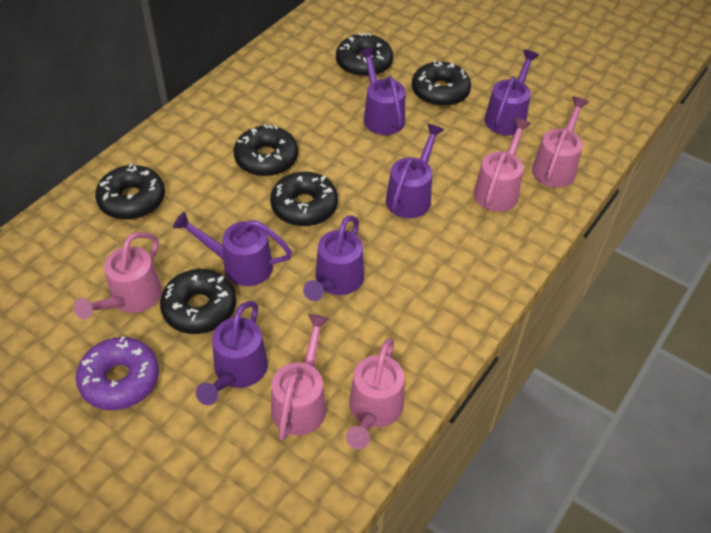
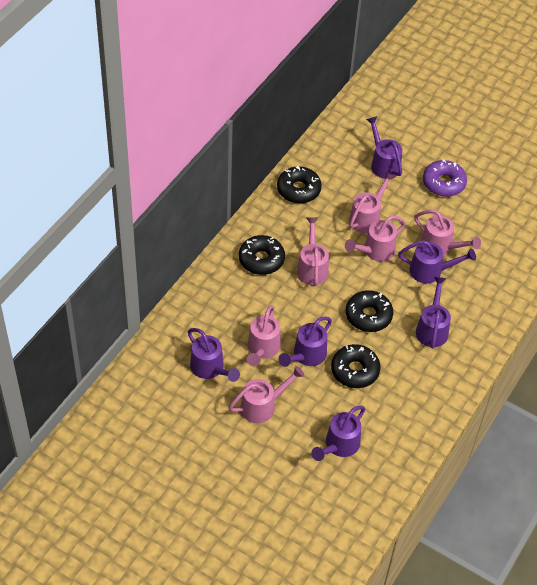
black donut: [95,163,165,220] [160,269,236,334] [234,125,298,177] [270,172,338,227] [336,33,393,77] [412,60,471,107] = 6 -> [239,235,285,275] [277,166,322,204] [331,344,381,388] [346,290,393,332] = 4
pink watering can: [74,232,162,320] [271,314,329,441] [346,338,404,450] [474,118,531,212] [532,97,589,188] = 5 -> [229,366,305,423] [247,305,281,366] [297,217,329,286] [345,216,406,261] [349,171,395,233] [414,210,481,255] = 6

